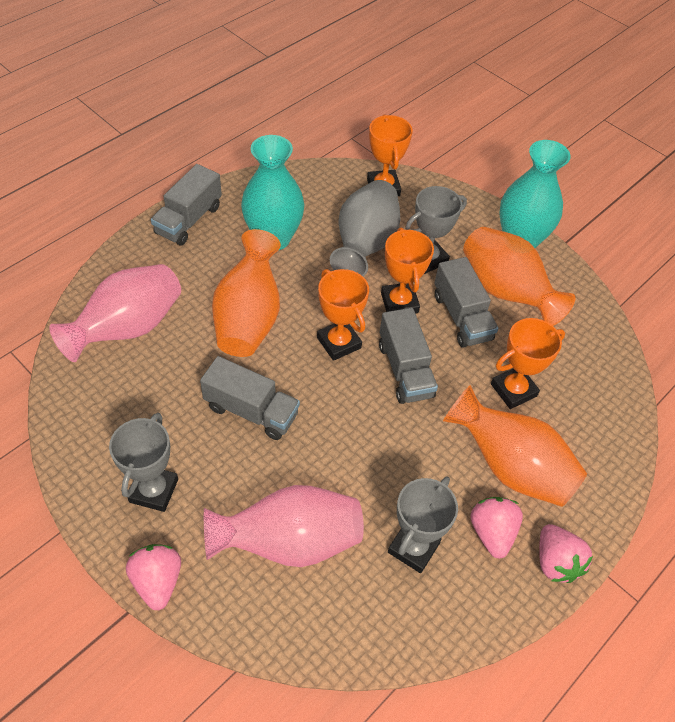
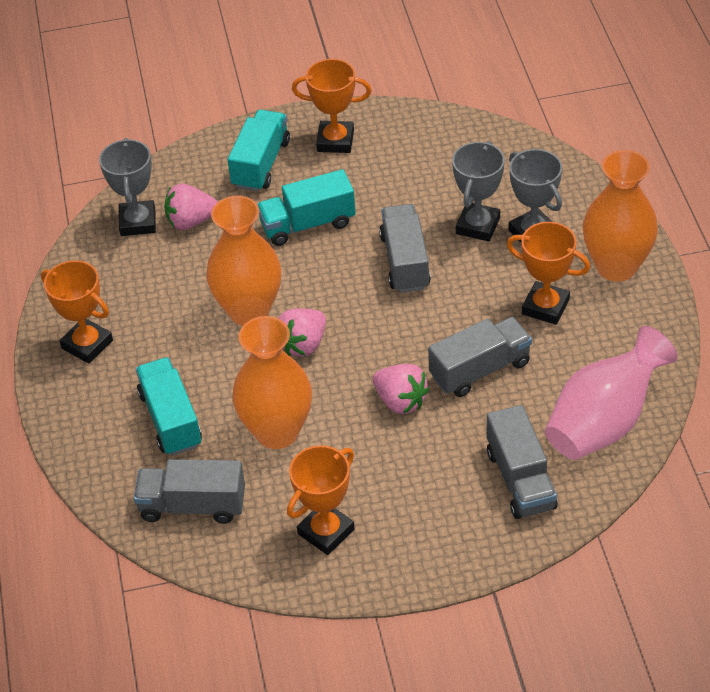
grey vase: [330,180,401,277] = 1 -> none = 0
pink vase: [49,264,181,362] [204,485,364,567] = 2 -> [545,326,677,460] = 1
turquoise truck: none = 0 -> [136,357,202,456] [228,110,290,192] [257,169,356,246] = 3
turquoise vase: [241,135,305,250] [499,140,571,248] = 2 -> none = 0

